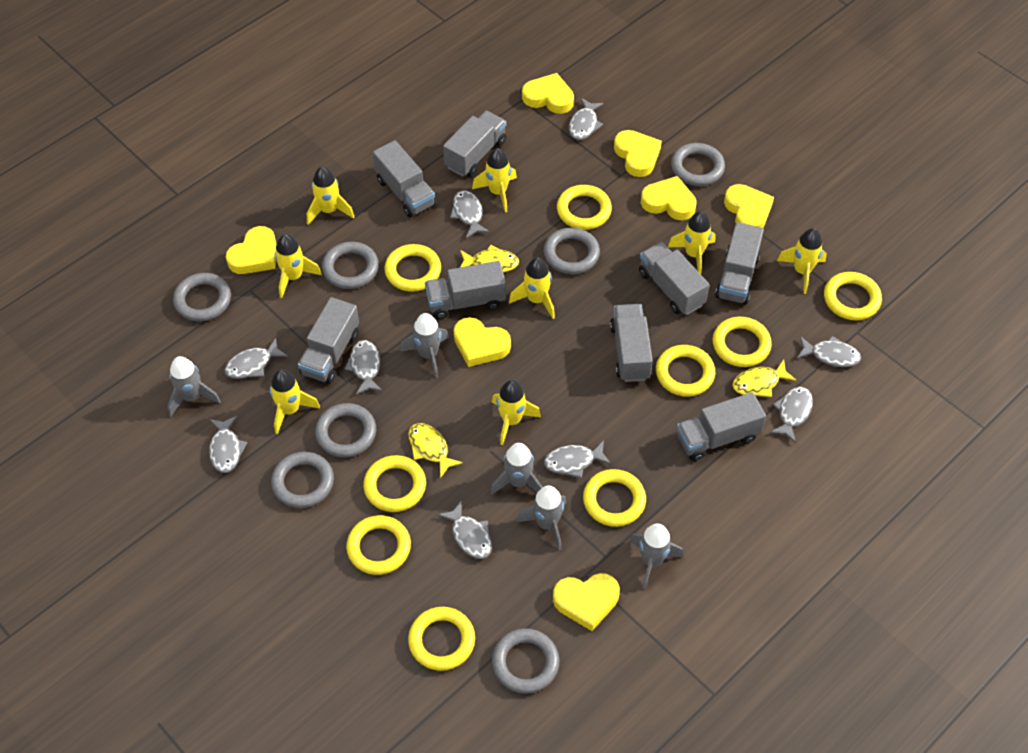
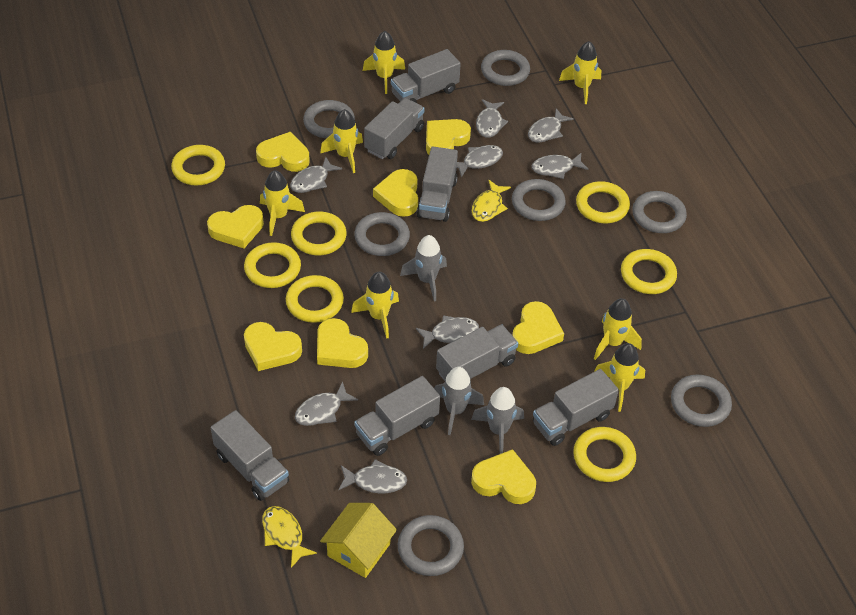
grey fish: [209,416,248,473] [224,338,288,379] [344,340,383,395] [438,500,492,559] [450,190,490,238] [544,440,611,478] [569,98,604,140] [770,387,813,443] [797,336,861,367] = 9 -> [290,157,342,193] [295,381,358,426] [338,459,407,494] [416,315,479,349] [457,145,503,178] [476,99,508,138] [528,108,574,143] [531,153,588,179] = 8
grey rocket: [168,356,221,417] [400,313,449,378] [490,443,543,495] [516,486,566,550] [629,524,683,589] = 5 -> [400,235,447,301] [434,367,484,435] [471,387,524,454] = 3
grey truck: [298,297,359,384] [373,140,436,218] [425,261,506,319] [443,111,507,177] [610,304,653,382] [639,242,710,315] [677,392,766,461] [715,222,764,305] = 8 -> [211,410,289,501] [354,376,440,456] [364,98,425,159] [391,49,461,103] [417,146,458,222] [436,324,518,381] [533,369,619,446] = 7
yellow fish: [409,423,463,478] [460,245,519,272] [733,360,796,397] = 3 -> [262,506,317,568] [472,180,511,222] = 2
yellow heart: [226,226,276,274] [454,317,511,367] [522,73,574,114] [553,573,620,631] [614,130,662,177] [641,176,697,220] [724,184,774,228] = 7 -> [207,205,264,248] [244,322,302,371] [256,132,310,172] [317,318,368,368] [373,169,418,217] [426,119,471,154] [471,449,536,504] [512,301,564,354] = 8
yellow house: none = 0 -> [320,503,397,578] = 1
yellow ring: [346,515,411,575] [363,455,426,512] [384,244,441,292] [408,607,475,671] [557,185,612,230] [583,469,646,527] [656,345,715,397] [713,317,772,367] [824,272,882,320] = 9 -> [171,145,225,186] [244,242,301,288] [286,275,344,323] [291,212,347,255] [573,427,636,482] [576,181,630,223] [621,249,677,294] = 7
yellow rocket: [270,369,320,434] [275,234,322,298] [307,167,354,225] [472,148,517,212] [492,380,541,445] [509,257,555,319] [668,211,716,274] [777,228,827,294] = 8 -> [260,170,305,236] [320,109,363,173] [351,272,399,339] [363,31,405,94] [559,41,601,104] [594,298,642,360] [594,343,645,412] = 7

